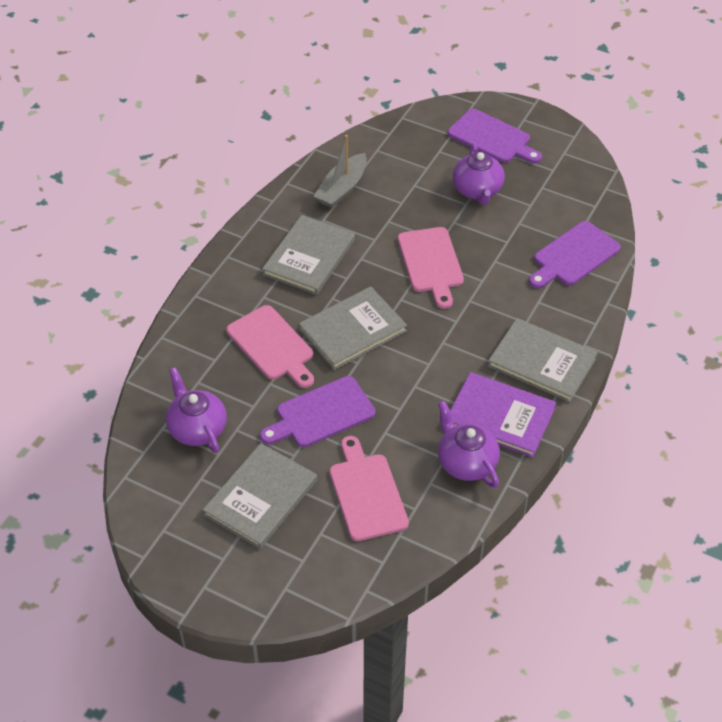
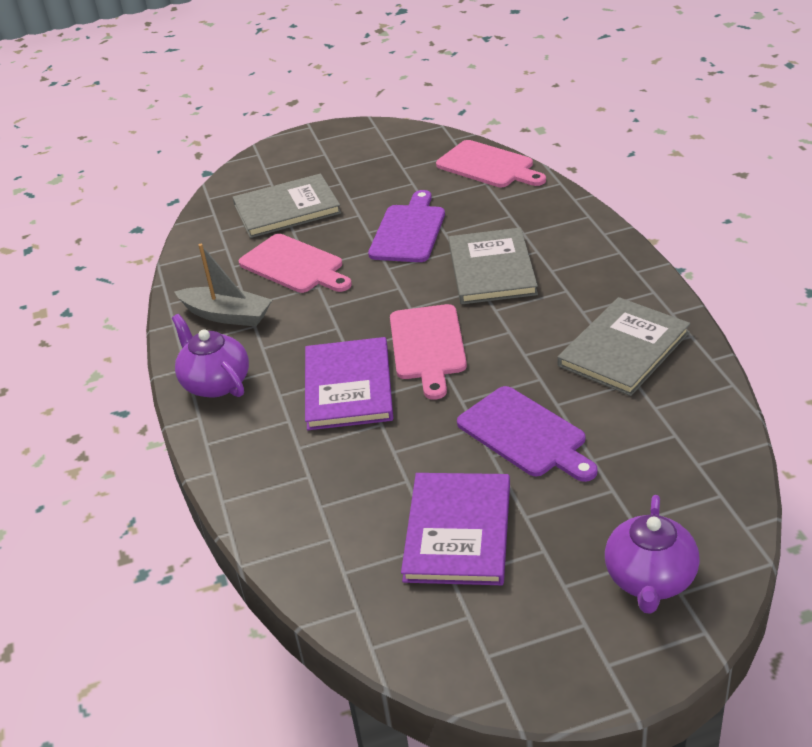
grey book: [203,443,317,549] [262,215,355,295] [299,286,407,370] [488,318,598,402] = 4 -> [233,174,341,238] [448,227,538,304] [557,297,690,396] = 3
purple book: [450,372,556,458] = 1 -> [305,337,393,430] [401,473,510,585] = 2
purple cutting board: [260,376,375,447] [448,109,542,164] [529,221,621,288] = 3 -> [368,190,445,262] [457,386,598,482] = 2
purple teapot: [166,367,227,453] [438,401,500,488] [453,143,505,205] = 3 -> [172,314,249,397] [605,495,700,614] = 2

